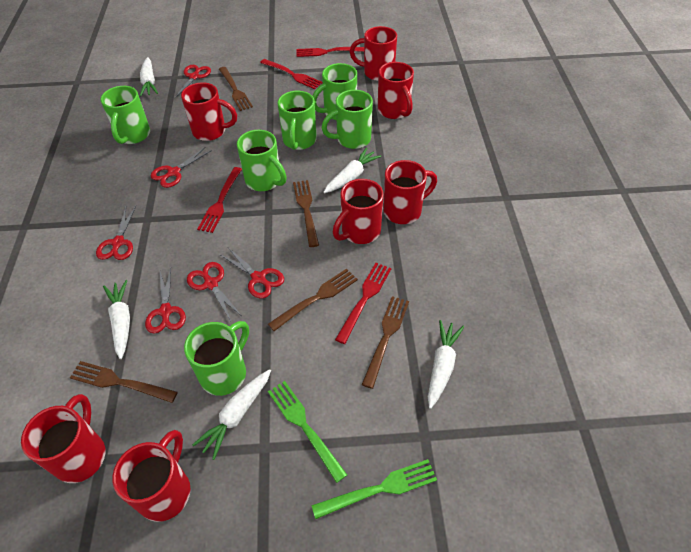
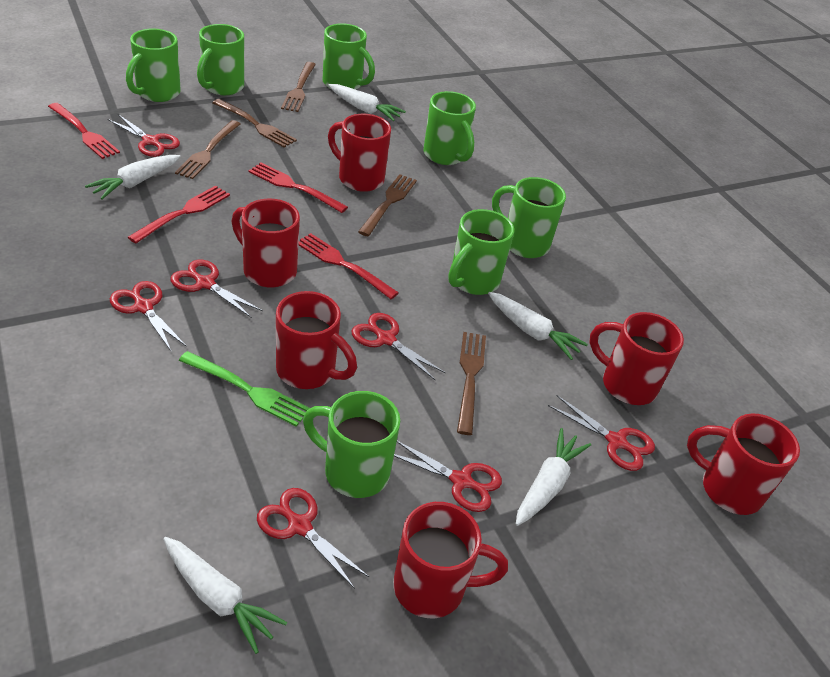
green fork: [268,381,347,483] [311,459,437,519] = 2 -> [179,351,310,427] = 1
green mug: [101,86,150,144] [184,321,249,396] [237,130,287,191] [277,91,317,150] [313,63,357,120] [322,90,373,149] = 6 -> [126,29,181,102] [197,24,244,95] [303,391,400,498] [323,23,375,90] [424,91,476,165] [448,209,514,295] [492,177,566,258] = 7
red mug: [21,394,105,483] [112,430,191,522] [181,82,237,141] [333,179,384,244] [350,26,397,81] [378,62,414,119] [383,160,437,224] = 7 -> [231,199,300,288] [276,291,357,389] [328,114,391,192] [393,502,508,618] [589,312,684,405] [687,413,800,515] = 6
red scissors: [96,206,136,260] [145,268,186,334] [151,147,212,188] [175,65,211,98] [187,262,242,321] [219,248,284,298] = 6 -> [108,114,180,157] [110,281,187,352] [170,260,263,318] [257,488,369,589] [351,313,446,380] [394,441,502,512] [548,395,655,471] = 7

